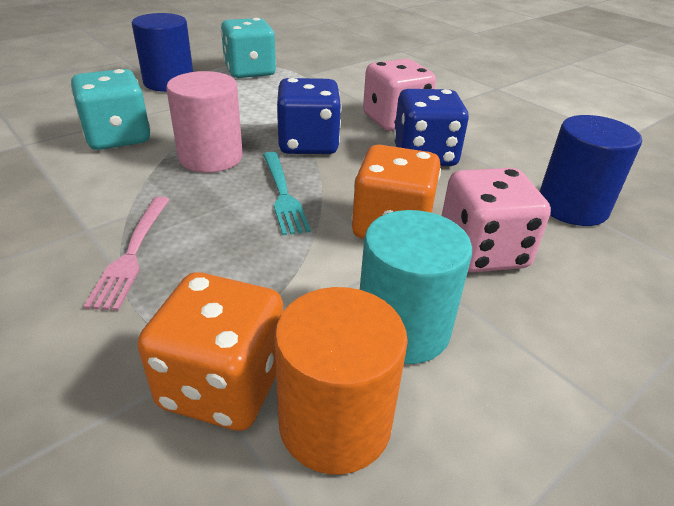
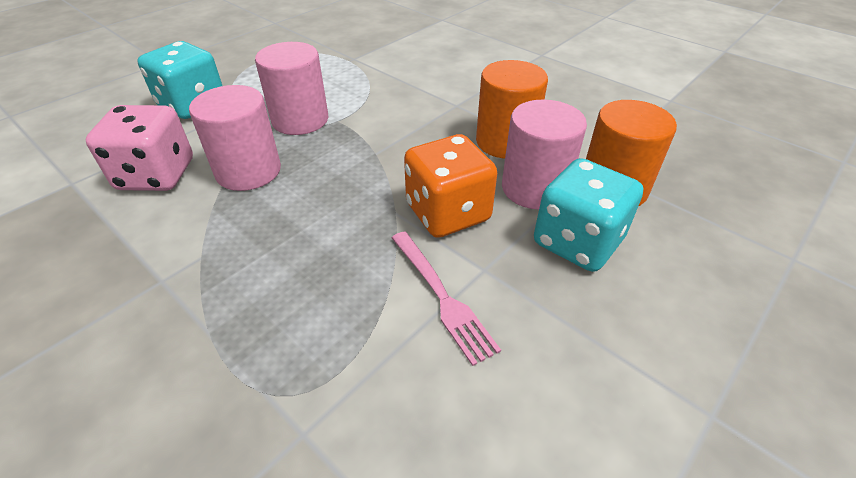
blue cylinder: [132,13,193,92] [539,115,642,226] = 2 -> none = 0
blue dice: [277,78,342,154] [393,89,469,166] = 2 -> none = 0
orange cylinder: [274,287,408,475] = 1 -> [476,60,548,159] [586,100,677,206] = 2
orange dice: [138,272,283,431] [352,145,441,239] = 2 -> [404,134,497,238] = 1
pink cylinder: [166,71,243,173] = 1 -> [189,85,281,191] [255,42,328,135] [502,100,587,210] = 3
pink dice: [363,59,436,131] [442,168,551,273] = 2 -> [86,105,193,191] = 1
turquoise cylinder: [360,210,472,364] = 1 -> none = 0
turquoise fork: [263,152,311,236] = 1 -> none = 0

